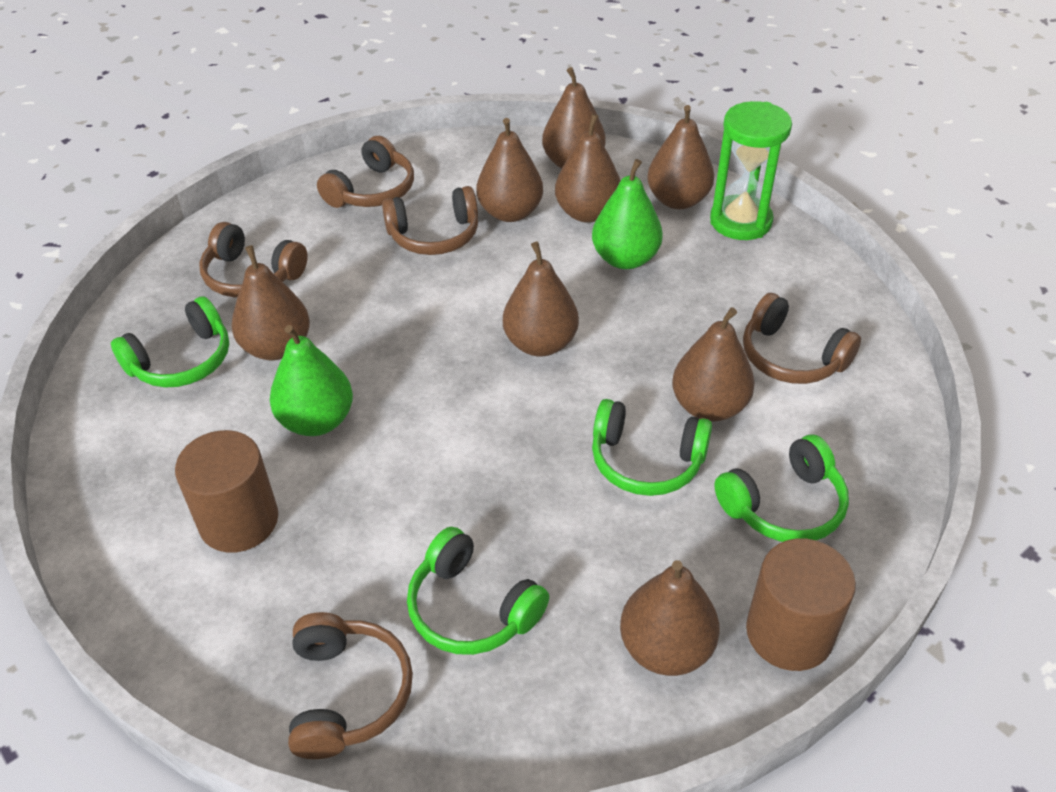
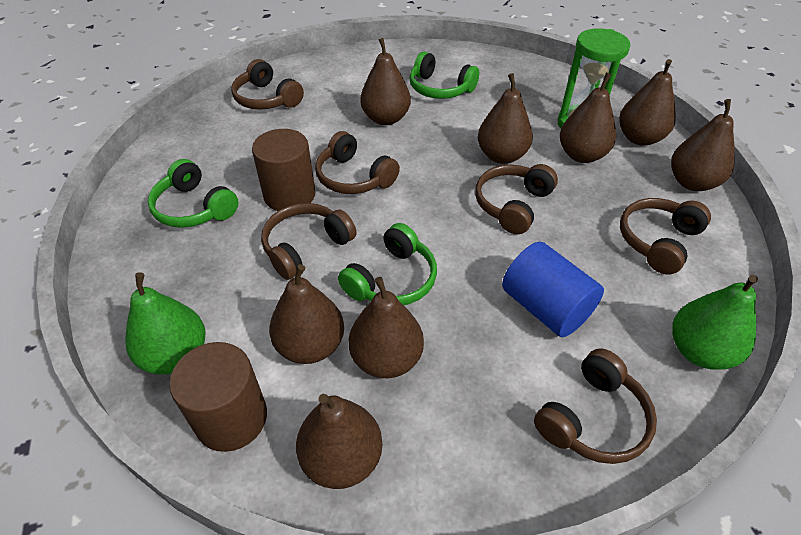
blue cylinder: none = 0 -> [502,242,604,337] = 1
brown headphones: [199,222,308,297] [288,612,413,759] [317,136,414,208] [382,186,478,255] [743,293,861,384] = 5 -> [231,59,304,110] [261,203,357,280] [315,131,400,194] [475,164,558,234] [534,348,657,464] [620,198,711,274] = 6
green headphones: [111,296,229,387] [407,527,549,655] [592,399,712,496] [714,434,849,542] = 4 -> [148,159,239,228] [338,223,437,305] [409,51,479,99] = 3

